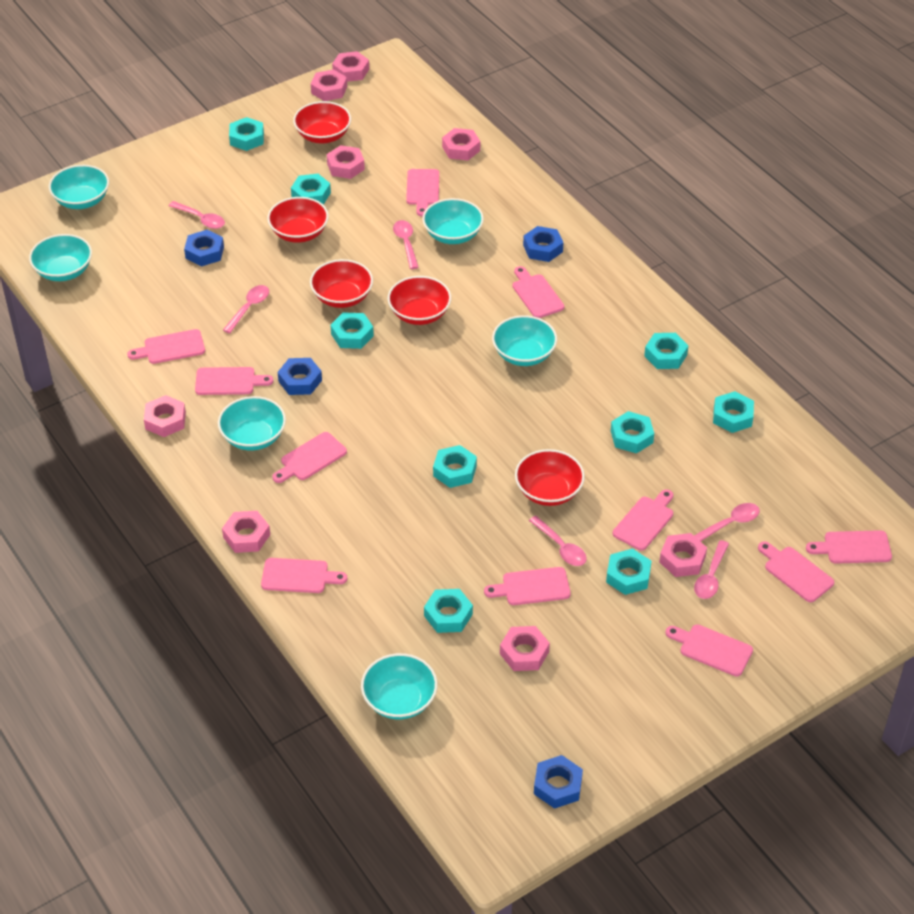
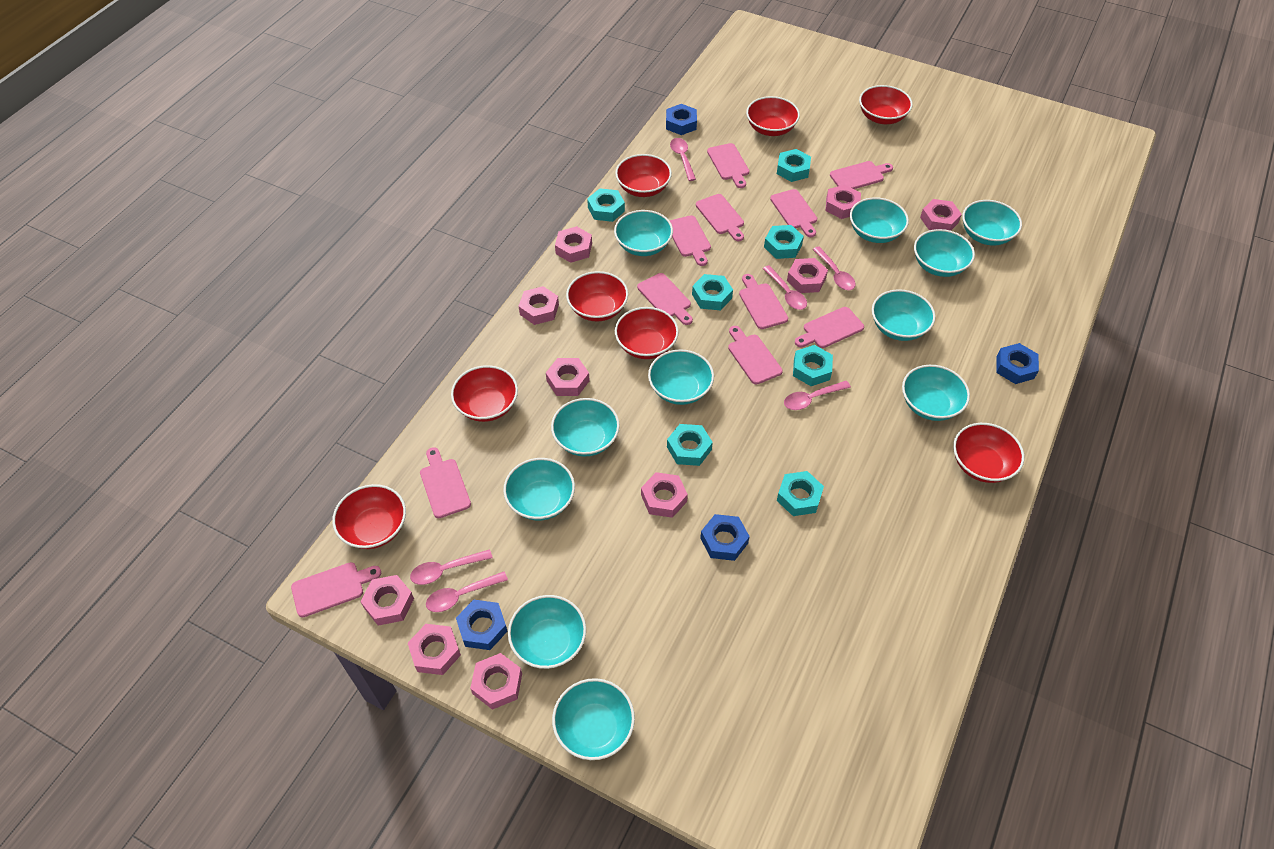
pink nut: [144,395,186,437] [222,511,270,553] [311,69,347,101] [327,145,365,179] [332,51,369,82] [442,128,480,160] [500,626,550,671] [659,533,707,577] = 8 -> [360,575,414,625] [408,624,461,675] [470,653,522,710] [519,286,559,325] [546,358,590,396] [555,226,592,263] [641,472,688,518] [787,258,828,293] [825,185,861,219] [920,199,962,231] = 10
red bowl: [267,197,329,243] [293,101,351,143] [310,259,373,308] [388,276,451,325] [515,449,585,506] = 5 -> [332,484,406,549] [451,365,518,422] [566,271,628,322] [615,154,672,197] [615,307,679,359] [746,96,800,136] [859,85,913,124] [953,423,1024,483] = 8
turquoise bowl: [29,234,92,281] [49,165,109,209] [218,396,286,451] [361,653,438,719] [422,198,484,244] [492,315,557,366] = 6 -> [503,458,575,521] [508,595,586,669] [551,398,620,456] [552,678,635,760] [614,210,673,256] [648,349,714,405] [850,197,909,243] [872,289,936,341] [902,365,970,421] [914,229,975,277] [962,200,1022,245] = 11
turquoise nut: [229,117,264,151] [291,174,331,205] [331,312,374,349] [424,589,473,633] [433,445,477,488] [606,549,652,595] [611,411,654,454] [644,333,689,369] [713,391,754,433] = 9 -> [587,188,625,222] [667,424,713,466] [692,274,733,310] [764,225,804,259] [777,149,811,182] [777,471,824,516] [793,345,833,386] = 7

